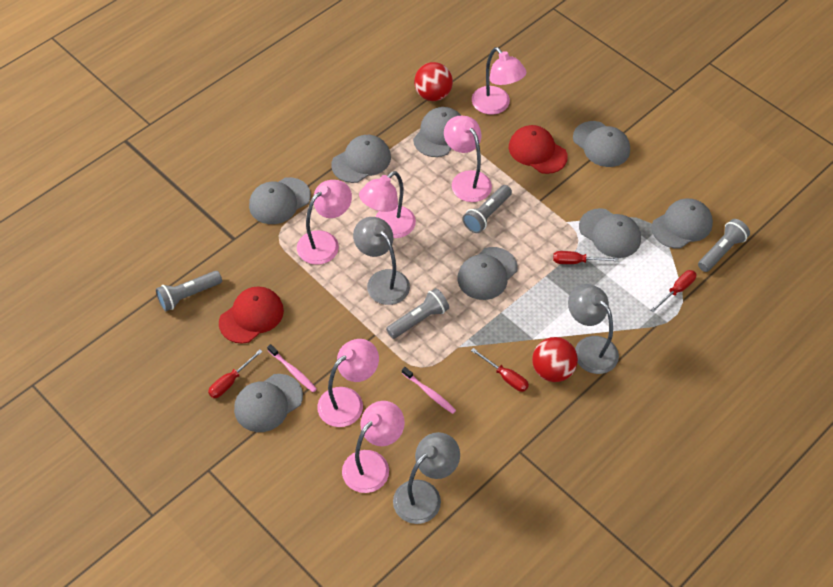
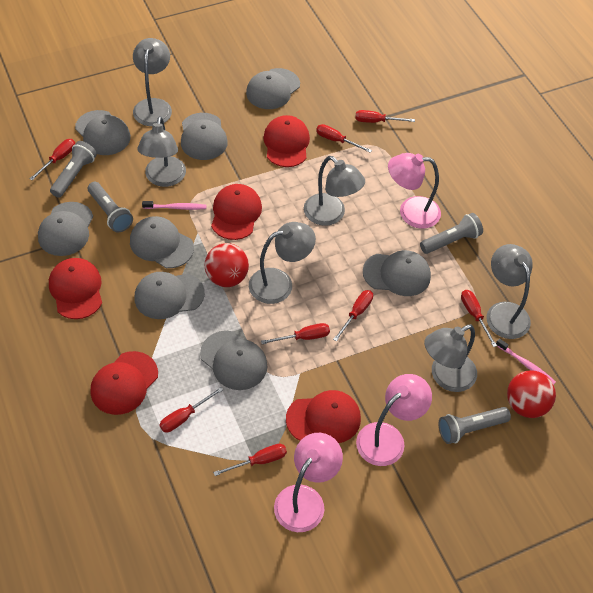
grey lamp: [353,217,410,305] [393,432,460,524] [568,284,619,374] = 3 -> [133,38,172,126] [137,116,186,187] [249,222,316,304] [304,156,365,226] [424,324,477,392] [486,244,533,339] = 6
pink lamp: [297,180,352,265] [317,339,379,427] [342,401,405,493] [359,171,416,238] [444,116,492,202] [472,47,527,115] = 6 -> [274,433,343,532] [356,374,432,466] [388,153,441,229] = 3
red cap: [219,286,284,344] [509,125,568,174] = 2 -> [49,258,102,319] [90,351,158,415] [211,184,262,240] [263,115,310,167] [286,390,361,443] = 5
red screwdriver: [208,349,263,398] [471,348,529,392] [553,251,619,264] [651,270,696,312] = 4 -> [29,139,75,180] [160,387,223,433] [213,444,287,476] [261,323,330,344] [316,124,372,153] [333,290,373,342] [355,110,415,123] [461,290,497,347] = 8

